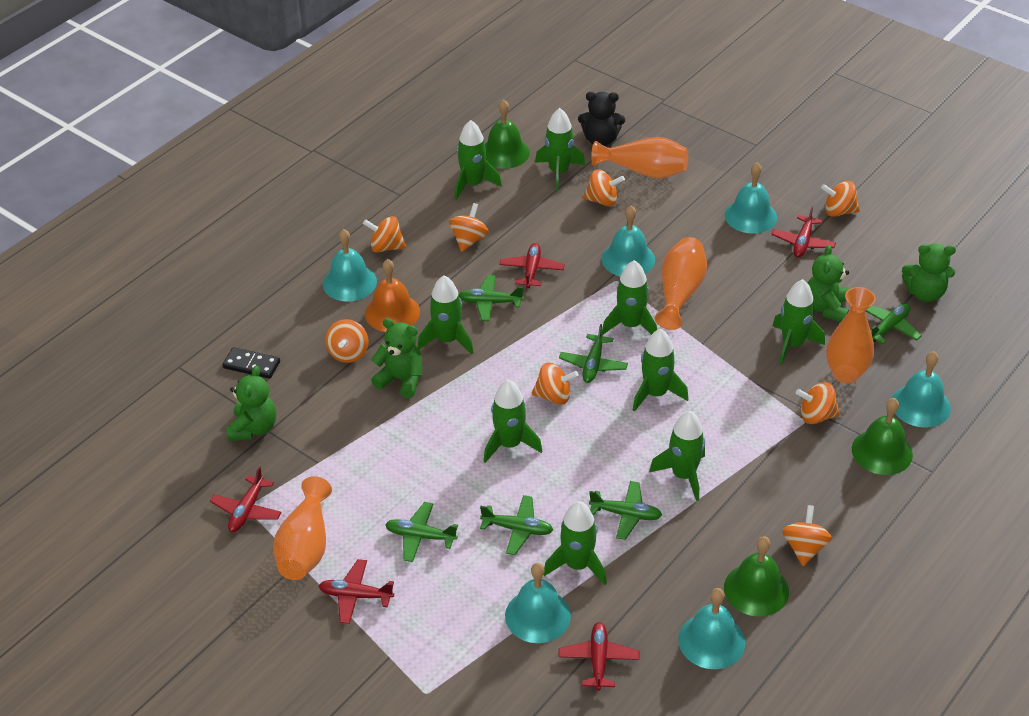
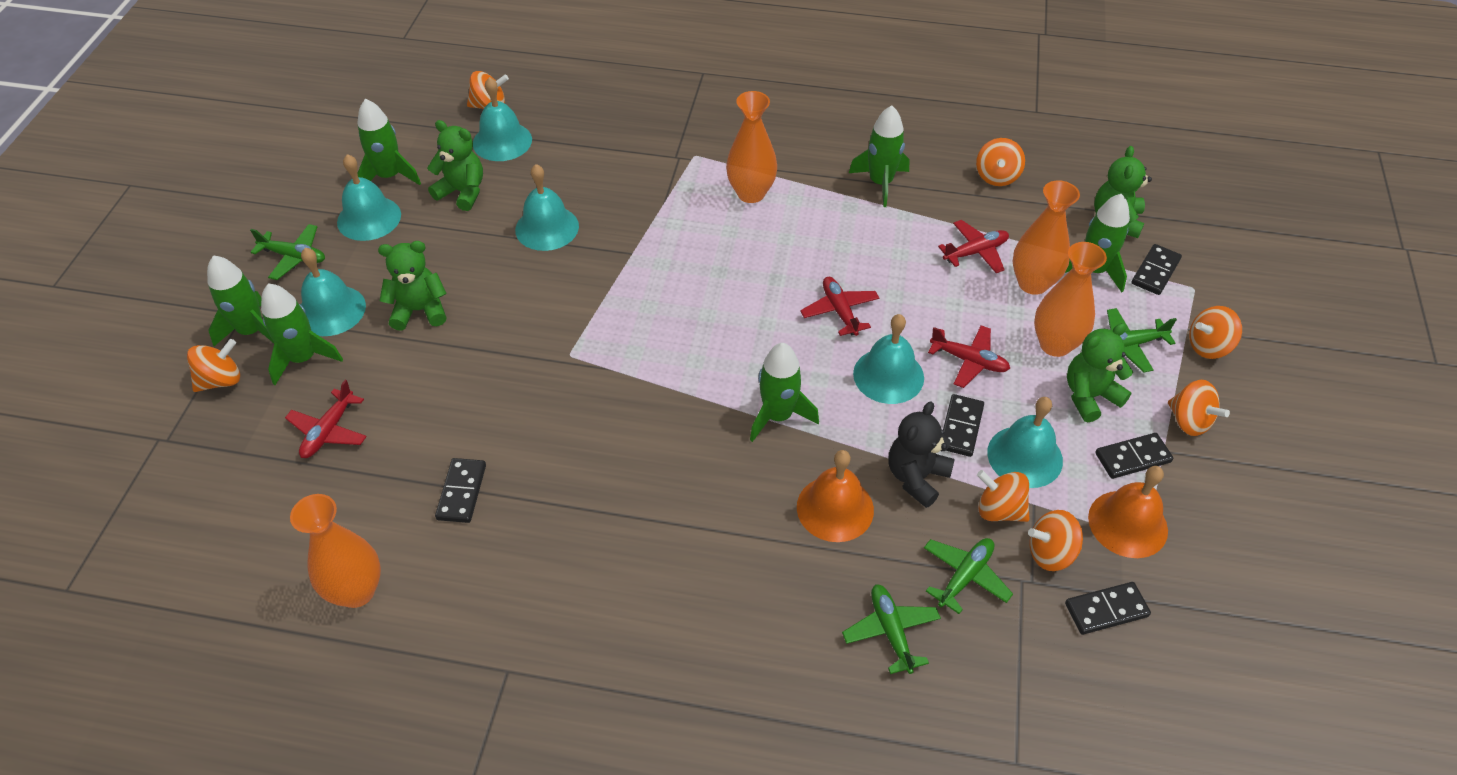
black domino: [222,347,280,379] = 1 -> [435,458,486,523] [943,394,984,457] [1065,582,1151,635] [1095,433,1173,479] [1132,244,1182,295] = 5
green bell: [485,100,530,169] [724,536,789,617] [852,398,913,475] = 3 -> none = 0
green plane: [385,502,458,562] [459,275,524,321] [480,495,553,555] [559,324,628,383] [589,481,662,540] [866,303,922,344] = 6 -> [250,224,325,280] [842,584,941,674] [924,538,1013,614] [1107,308,1177,373] = 4
green rocket: [418,275,474,354] [455,120,502,200] [484,380,542,463] [535,108,585,191] [544,501,607,585] [602,260,657,335] [633,329,689,412] [649,411,705,501] [773,279,825,365] = 9 -> [207,255,274,346] [261,283,343,385] [357,99,421,185] [750,343,819,442] [849,105,910,207] [1065,194,1130,293] = 6
orange bell: [365,259,420,332] = 1 -> [797,450,874,542] [1088,466,1168,558] = 2
orange spinning top: [325,319,369,363] [363,216,406,252] [449,203,489,252] [532,363,579,405] [583,169,625,206] [782,505,832,566] [796,382,840,424] [821,181,860,217] = 8 -> [187,339,240,392] [467,71,509,109] [976,138,1025,186] [977,470,1029,522] [1028,510,1083,571] [1168,380,1230,436] [1189,306,1242,359] = 7
red plane: [210,467,282,532] [319,559,394,624] [500,243,565,288] [558,622,639,691] [771,206,836,258] = 5 -> [285,380,367,458] [800,277,879,336] [928,325,1010,388] [938,220,1009,273] = 4

